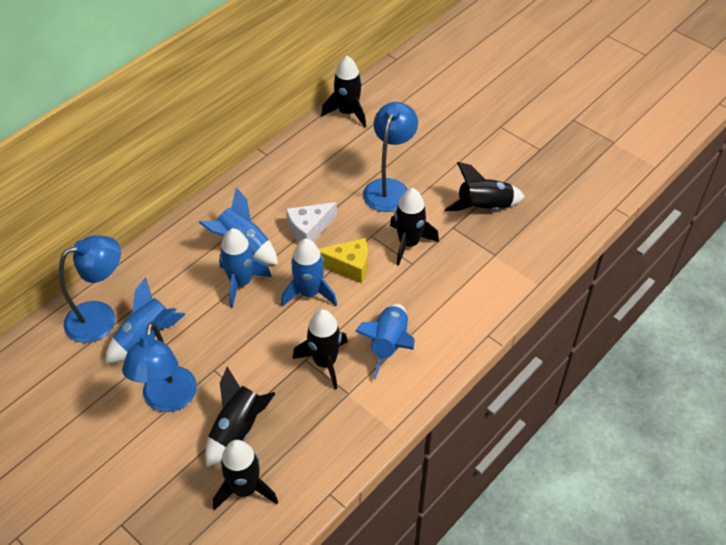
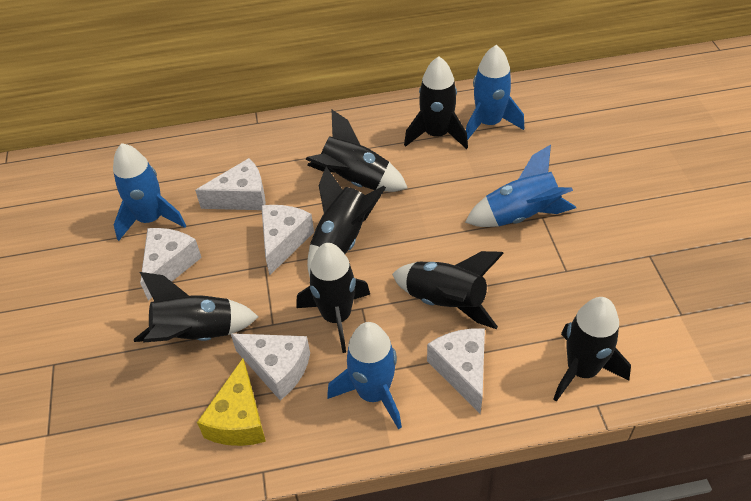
black rocket: [205,366,276,467] [213,440,278,510] [293,309,348,389] [321,56,366,127] [390,188,439,265] [445,162,525,211] = 6 -> [134,272,258,343] [297,243,370,353] [306,109,408,192] [307,167,386,277] [392,251,504,329] [404,56,468,149] [553,297,631,402] = 7
blue lamp: [59,235,121,343] [122,322,197,412] [363,102,418,212] = 3 -> none = 0
blue rocket: [105,277,186,364] [199,187,278,265] [219,228,272,308] [281,239,337,307] [355,304,415,380] = 5 -> [113,143,186,241] [327,322,402,429] [465,145,576,227] [466,45,524,140] = 4
white cheese: [286,202,337,242] = 1 -> [140,228,202,300] [195,158,266,210] [230,333,310,400] [261,205,314,275] [427,328,485,414] = 5

